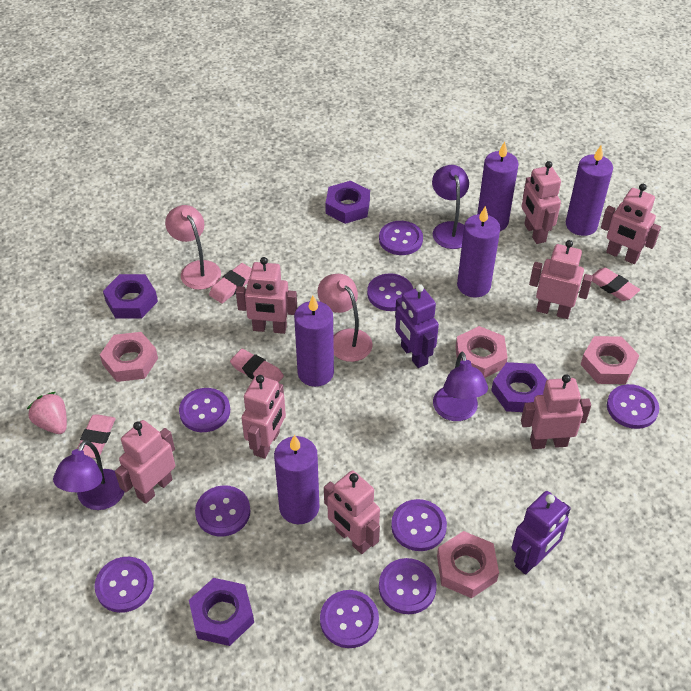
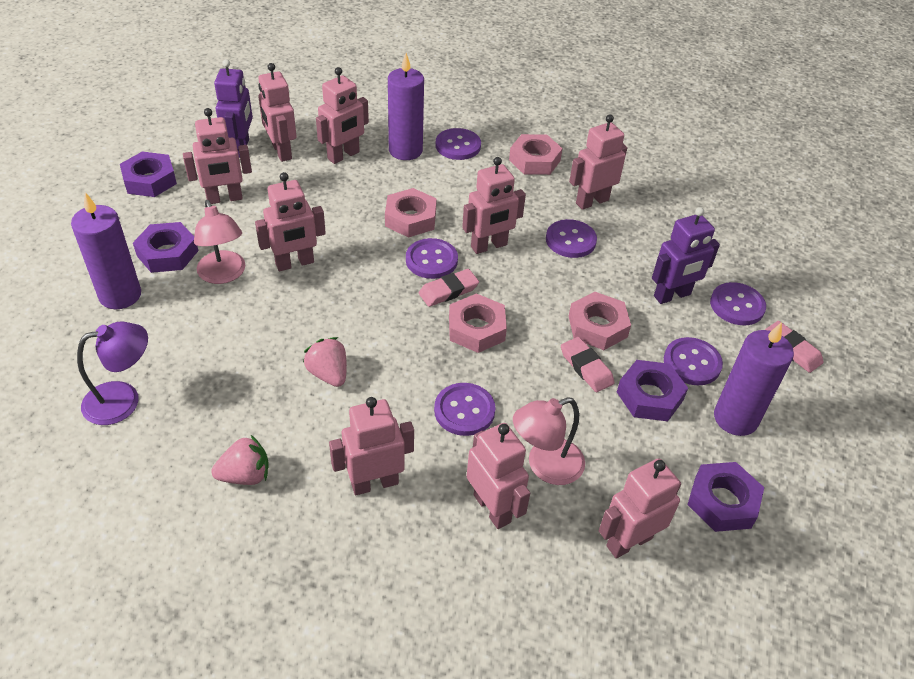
pink eraser: [77,414,116,458] [209,263,252,304] [230,349,284,383] [592,268,640,301] = 4 -> [419,269,479,307] [561,337,615,392] [765,321,824,373] = 3
pink robot: [115,420,175,504] [236,257,297,334] [242,375,286,459] [324,470,380,554] [521,374,591,449] [522,161,561,244] [529,240,593,319] [601,184,661,264] = 8 -> [183,108,252,204] [255,172,326,271] [258,63,296,162] [316,67,369,164] [329,397,414,495] [462,157,526,254] [467,423,530,529] [569,114,627,210] [599,458,681,558] = 9
pink strawberry: [27,392,67,434] = 1 -> [211,435,269,485] [303,337,347,387] = 2
purple button: [95,557,154,613] [179,388,230,432] [195,485,250,537] [320,590,379,648] [367,273,413,311] [379,221,423,255] [379,558,437,614] [391,499,447,551] [607,384,659,429] = 9 -> [406,238,458,279] [434,383,496,436] [436,128,481,160] [546,219,597,258] [664,337,723,385] [710,282,766,325] = 6
purple candle: [274,435,319,524] [294,296,334,387] [457,206,500,298] [477,142,519,231] [566,146,613,236] = 5 -> [71,192,141,309] [388,53,424,160] [714,322,794,436] = 3
purple lamp: [53,440,124,510] [432,165,469,249] [433,352,488,421] = 3 -> [77,322,148,425] = 1

